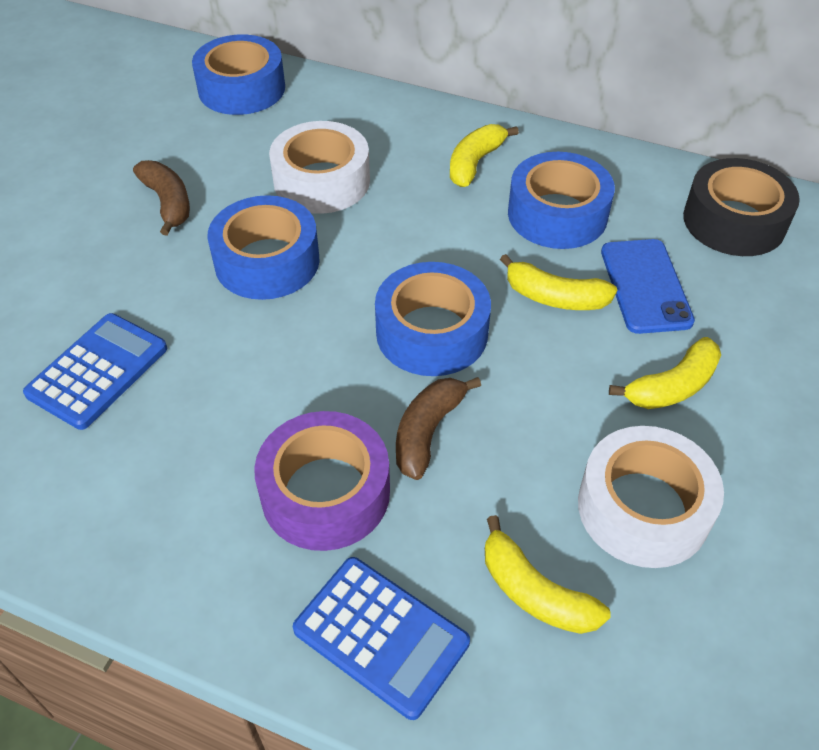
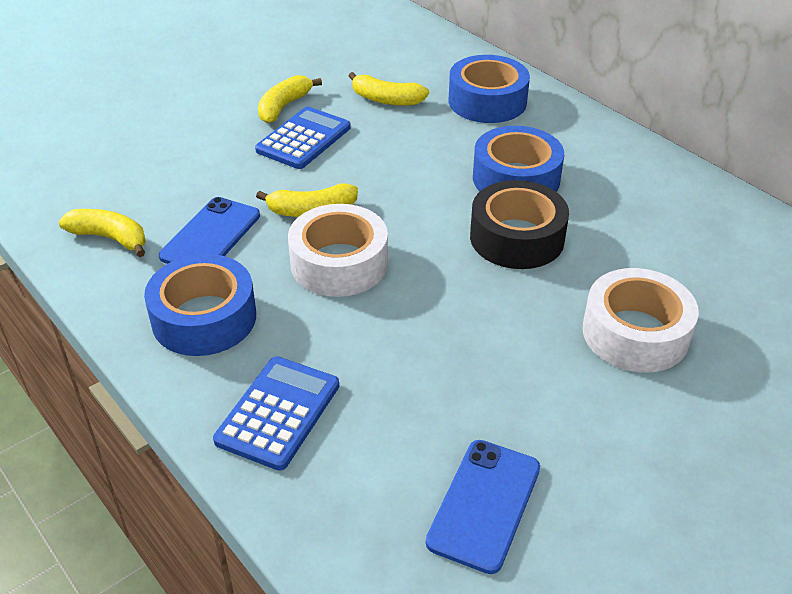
blue phone: [601,239,695,334] = 1 -> [159,197,260,264] [426,440,540,574] = 2
blue tape: [192,34,285,115] [207,195,320,300] [375,262,491,376] [508,152,615,249] = 4 -> [144,254,256,356] [449,55,530,123] [473,126,564,192] = 3
brown banana: [133,160,190,236] [396,377,481,480] = 2 -> none = 0
purple tape: [254,411,390,551] = 1 -> none = 0

